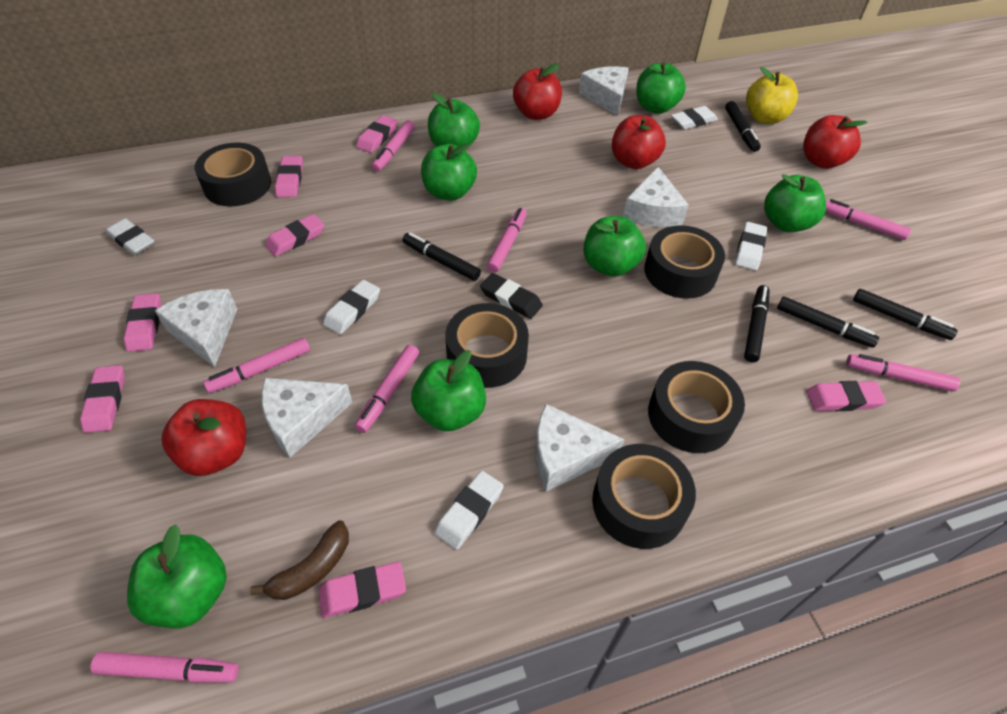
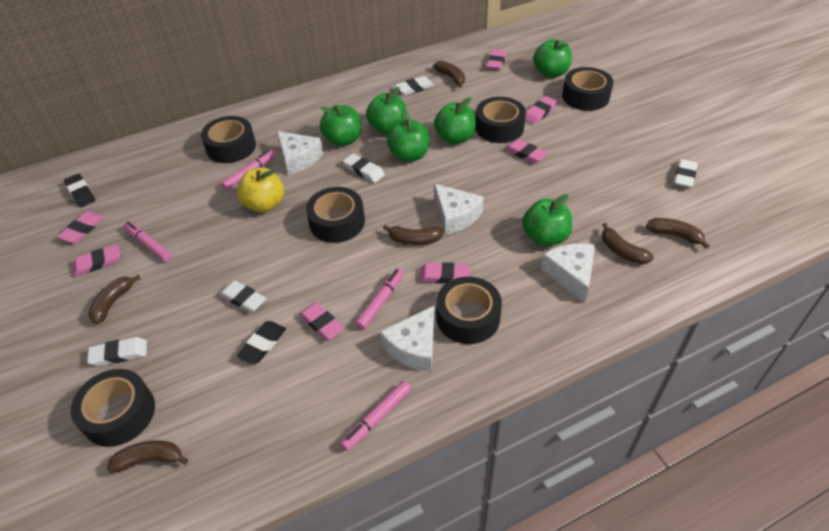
black eraser: [480,273,543,319] = 1 -> [64,174,96,208] [237,321,286,364] = 2
black marker: [402,233,481,281] [725,101,761,152] [744,285,770,363] [777,296,879,348] [853,289,958,340] = 5 -> none = 0
black tape: [195,143,271,206] [445,303,529,388] [592,444,696,549] [644,225,725,299] [648,361,745,453] = 5 -> [71,369,155,447] [201,116,256,163] [306,187,365,243] [436,277,502,344] [475,97,526,143] [562,67,613,111] = 6
brown banana: [250,521,349,600] = 1 -> [88,275,141,324] [107,440,188,473] [383,225,444,245] [433,61,465,88] [602,223,654,264] [646,218,710,249] = 6
green apple: [127,524,227,628] [411,350,486,431] [421,143,477,201] [428,93,480,147] [584,216,646,277] [636,63,686,114] [764,174,826,232] = 7 -> [320,105,362,146] [366,87,407,134] [387,110,430,162] [434,98,476,144] [522,194,572,247] [533,39,572,78] = 6
pink marker: [90,652,239,683] [203,338,310,393] [355,345,419,433] [372,120,415,172] [487,208,527,273] [826,199,911,240] [846,354,960,392] = 7 -> [124,221,172,262] [221,149,276,190] [341,381,411,451] [356,268,404,330] = 4
red apple: [162,399,246,476] [513,63,562,120] [612,115,666,169] [803,115,868,169] = 4 -> none = 0
white cheese: [155,289,237,367] [262,378,353,457] [535,404,625,492] [579,67,629,116] [623,167,689,227] = 5 -> [277,131,323,175] [380,305,435,372] [434,184,484,235] [541,243,595,303] = 4

